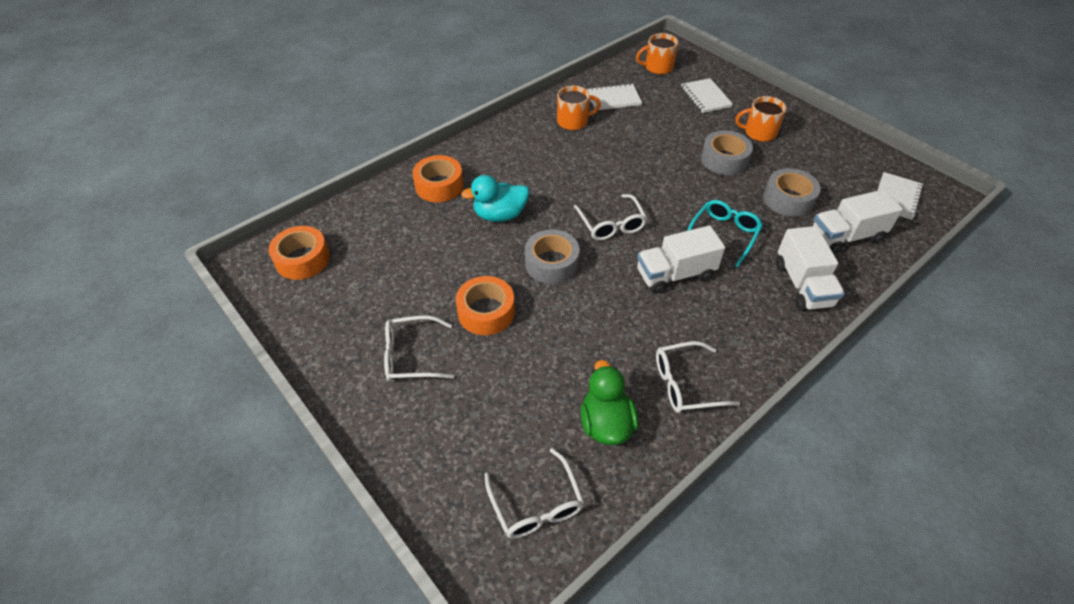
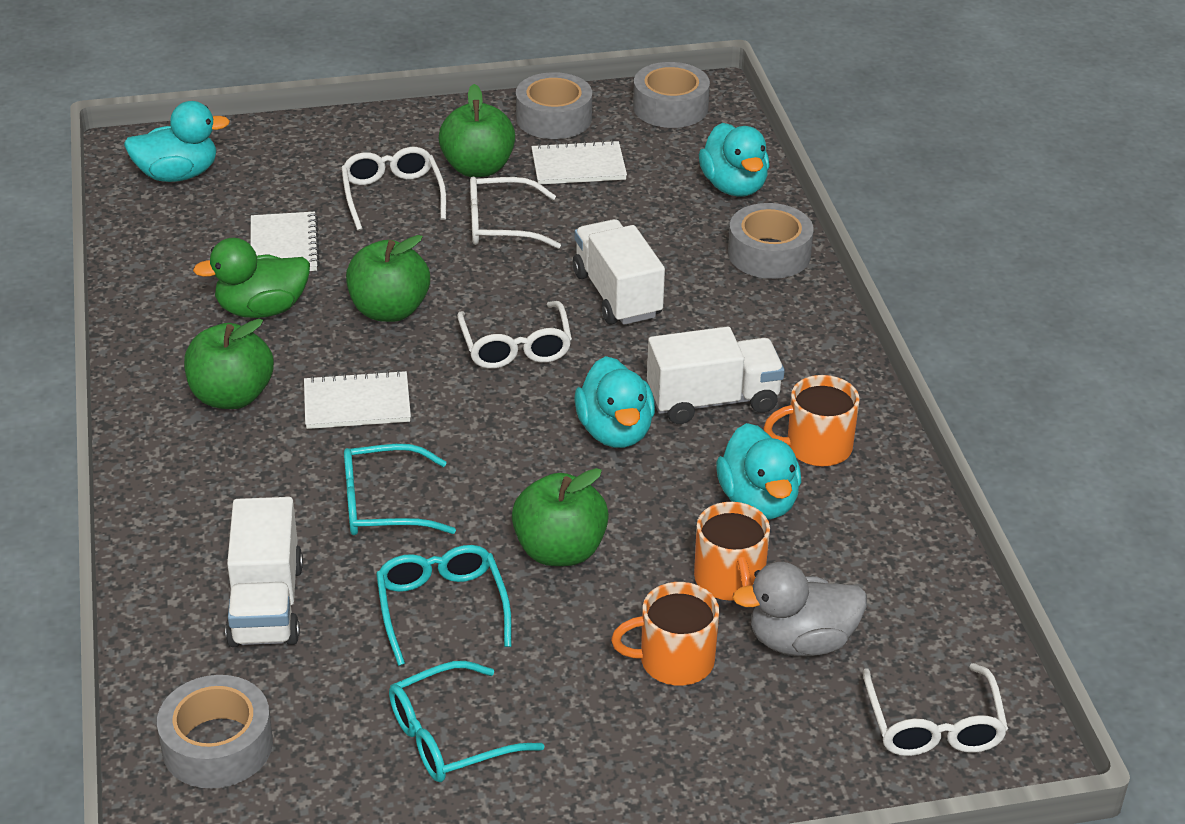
green apple: none = 0 -> [184,319,274,409] [346,235,430,322] [439,84,515,177] [512,468,609,566] = 4
grey duck: none = 0 -> [732,562,867,656] = 1
grey tape: [525,229,580,284] [701,130,753,175] [763,168,821,217] = 3 -> [157,675,273,788] [516,72,592,139] [633,62,710,128] [728,203,814,279] = 4
orange tape: [268,226,330,280] [412,155,464,202] [456,276,515,335] = 3 -> none = 0
turquoise duck: [461,175,529,222] = 1 -> [124,101,230,182] [574,356,655,448] [699,123,769,197] [716,423,801,519] = 4
turquoise glasses: [687,200,763,267] = 1 -> [344,444,456,535] [376,545,512,666] [389,661,545,782] = 3

